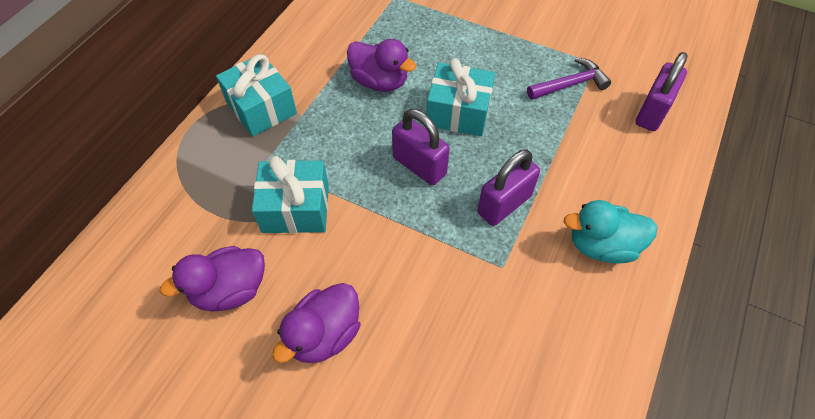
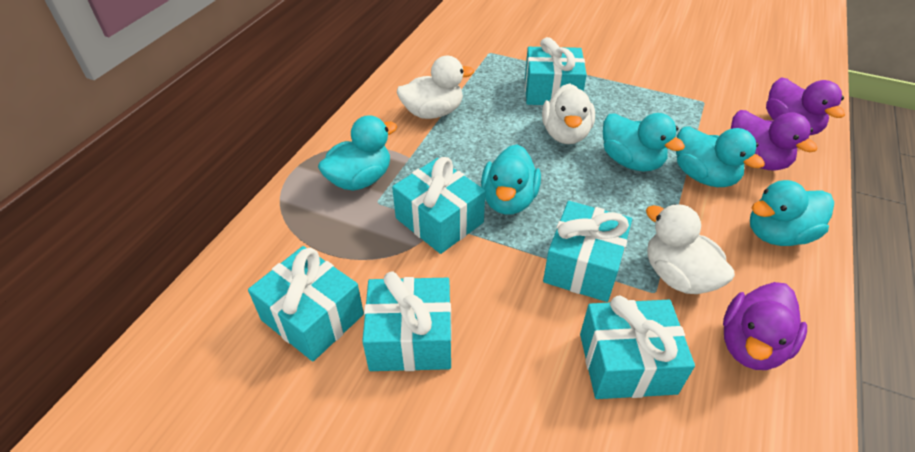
purple hammer: [527,58,611,100] = 1 -> none = 0
purple padlock: [392,109,450,185] [477,150,540,226] [635,52,688,131] = 3 -> none = 0
turquoise duck: [563,200,658,264] = 1 -> [318,115,397,191] [481,144,541,215] [603,113,685,172] [676,126,765,187] [750,180,834,246] = 5
turquoise gift: [216,54,297,137] [252,156,329,233] [427,58,495,136] = 3 -> [248,246,364,361] [362,272,452,371] [392,157,485,254] [525,37,587,105] [543,201,632,302] [580,296,695,399] = 6
white duck: none = 0 -> [397,56,474,119] [542,83,595,144] [646,204,735,294] = 3

